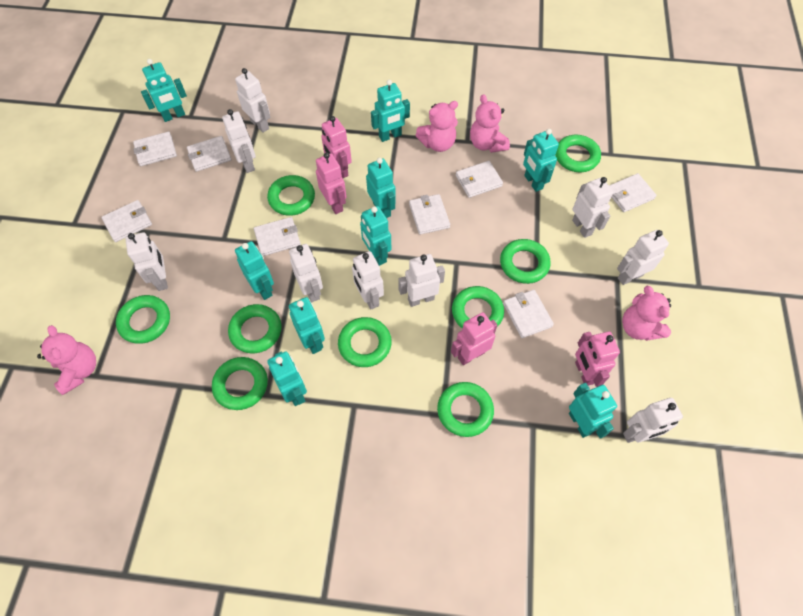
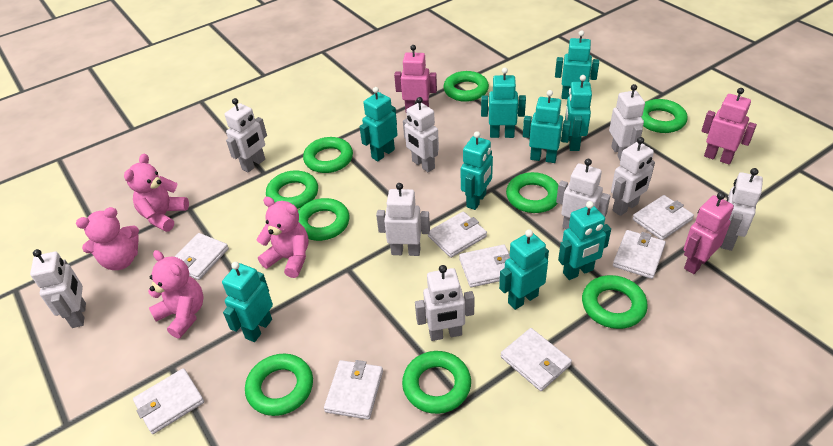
pink robot: [316,152,346,214] [321,116,352,178] [451,312,497,365] [575,331,620,387] = 4 -> [394,45,437,111] [684,192,734,274] [701,88,757,165] = 3

